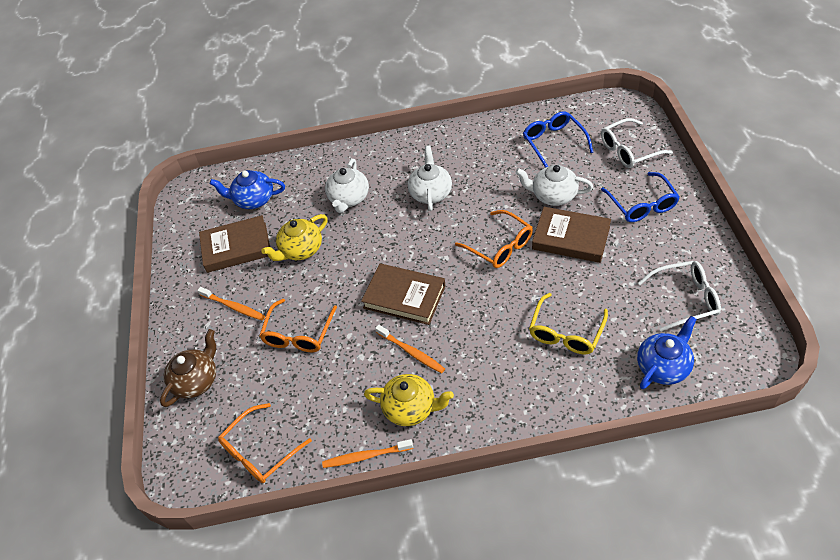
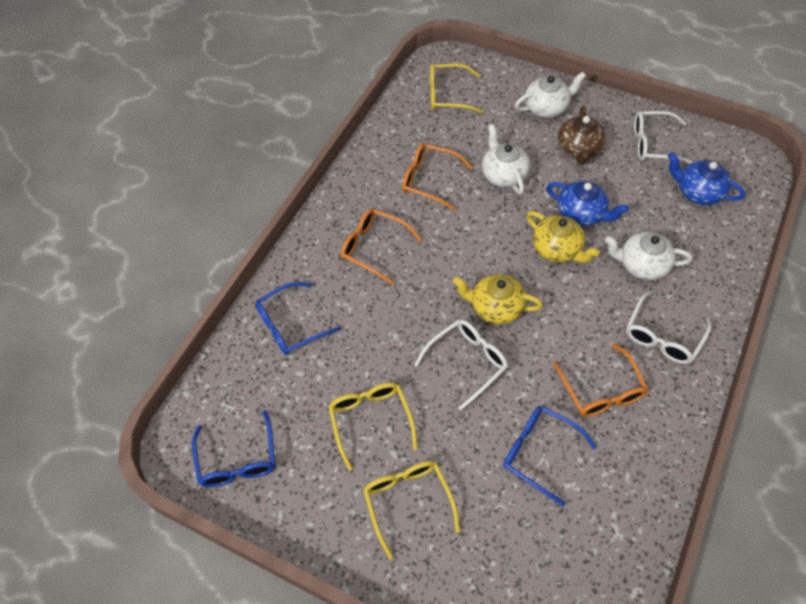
blue glasses: [523,111,593,168] [601,172,680,222] = 2 -> [192,410,275,487] [255,282,341,355] [503,405,597,506] = 3
brown book: [199,215,270,273] [361,264,446,325] [532,207,611,263] = 3 -> none = 0
orange toothbrush: [197,287,265,321] [322,439,413,468] [375,325,445,373] = 3 -> none = 0
white glasses: [601,118,673,168] [638,261,721,332] = 2 -> [414,320,508,411] [626,291,712,364] [634,111,694,164] = 3
yellow glasses: [529,293,608,355] = 1 -> [328,383,418,471] [363,461,460,559] [430,64,483,114] = 3

